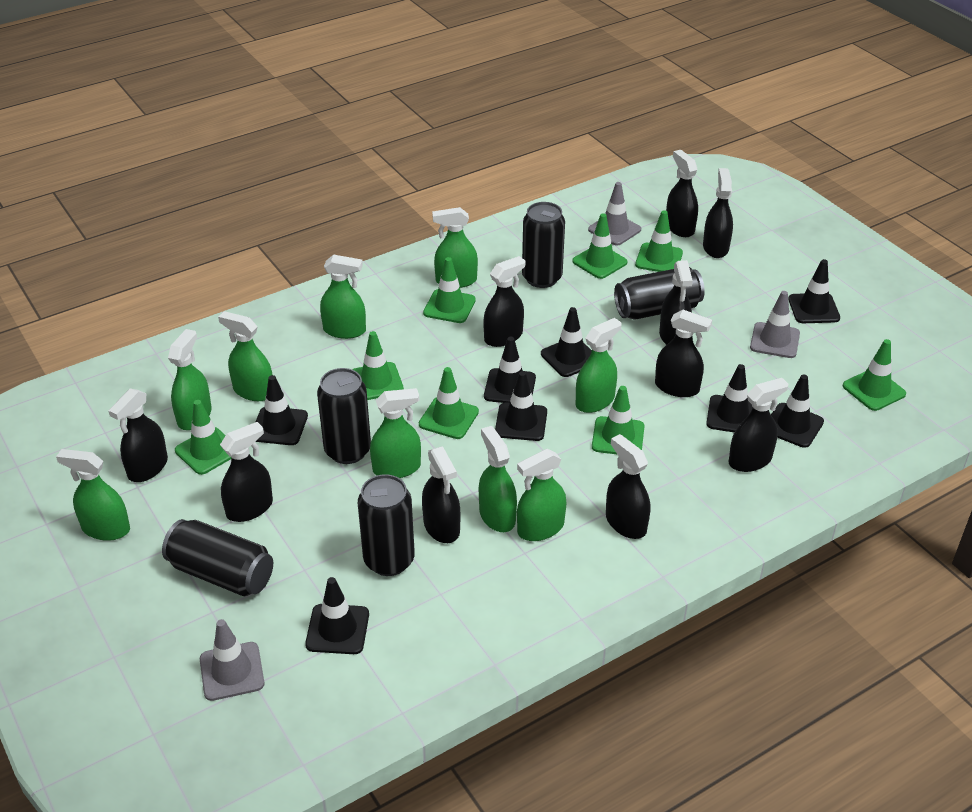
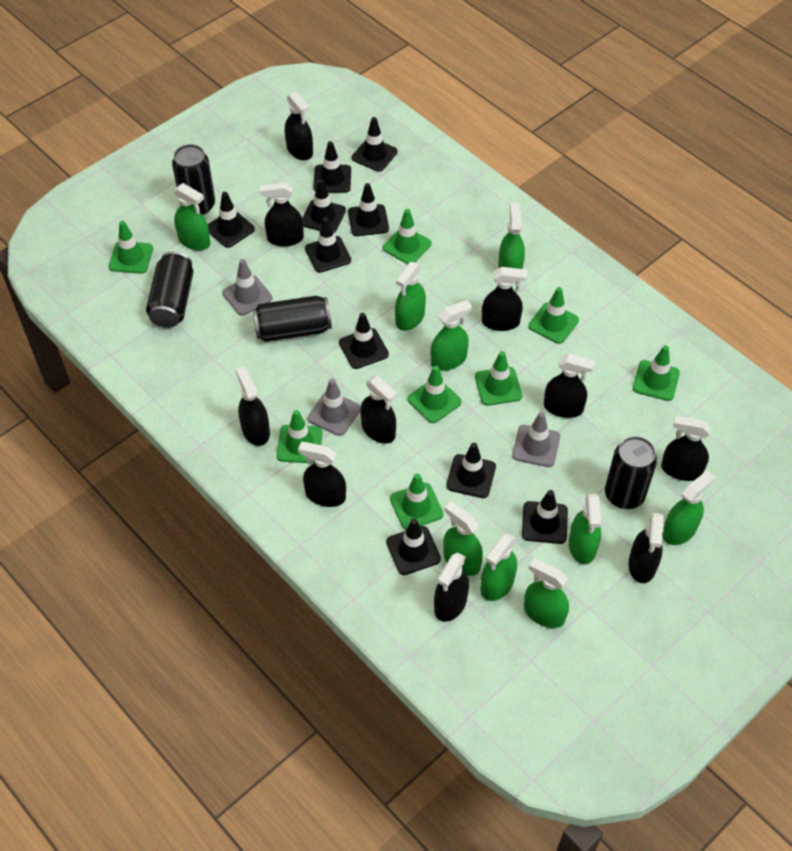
black can: [162,519,273,596] [317,368,371,464] [358,474,415,576] [522,202,565,288] [614,267,705,320] = 5 -> [146,251,194,328] [172,144,215,215] [252,296,332,342] [605,436,657,509] = 4
black traffic cone: [255,375,308,445] [305,577,369,654] [484,337,536,403] [495,371,547,441] [541,307,592,377] [706,364,753,432] [771,374,824,448] [788,259,840,323] = 8 -> [208,192,255,248] [302,179,346,233] [305,217,351,273] [314,141,351,193] [339,313,389,369] [348,183,389,236] [352,117,398,172] [386,518,441,575] [446,443,496,498] [522,490,568,544] = 10

